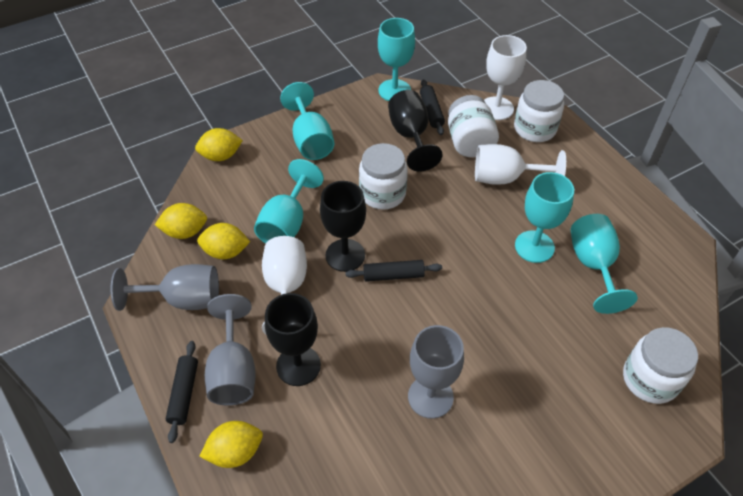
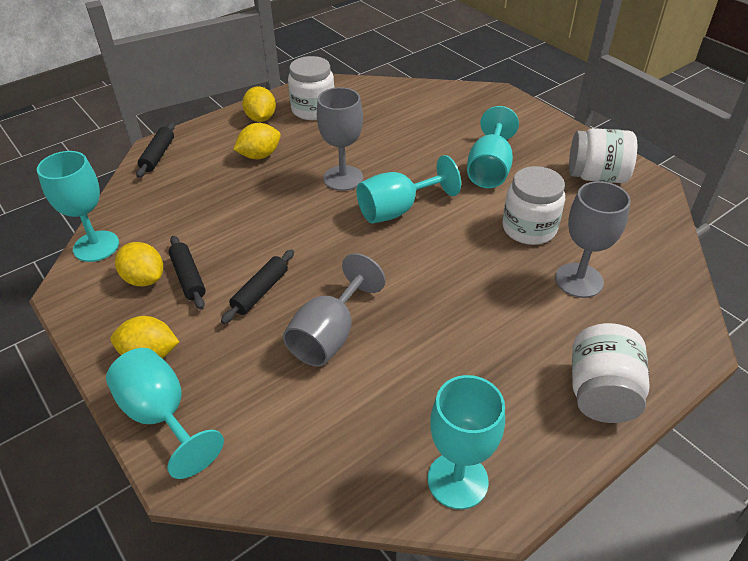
black goblet: [265,293,321,386] [320,181,366,272] [388,90,443,171] = 3 -> none = 0
white goblet: [262,236,307,334] [475,144,566,185] [484,35,527,120] = 3 -> none = 0

